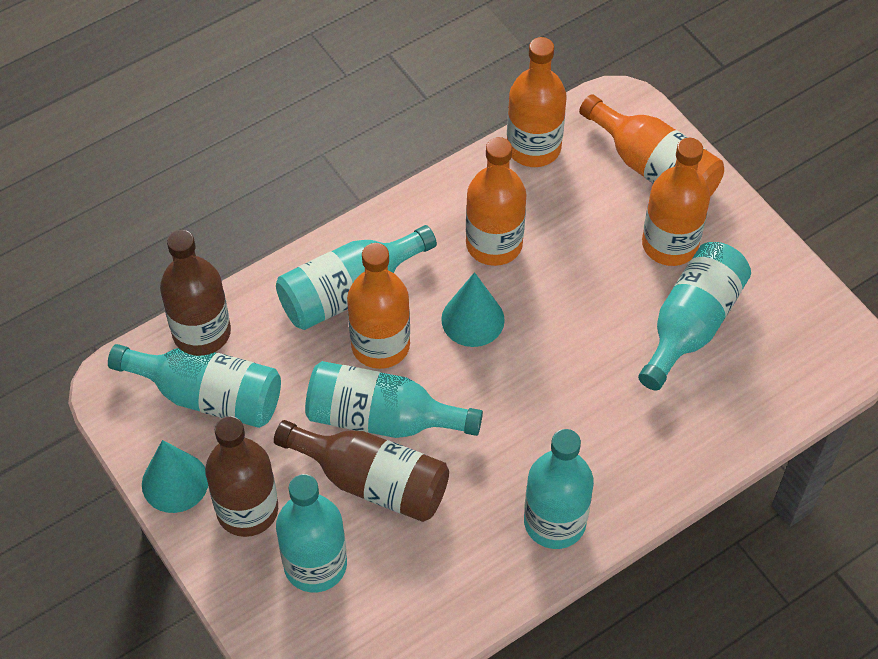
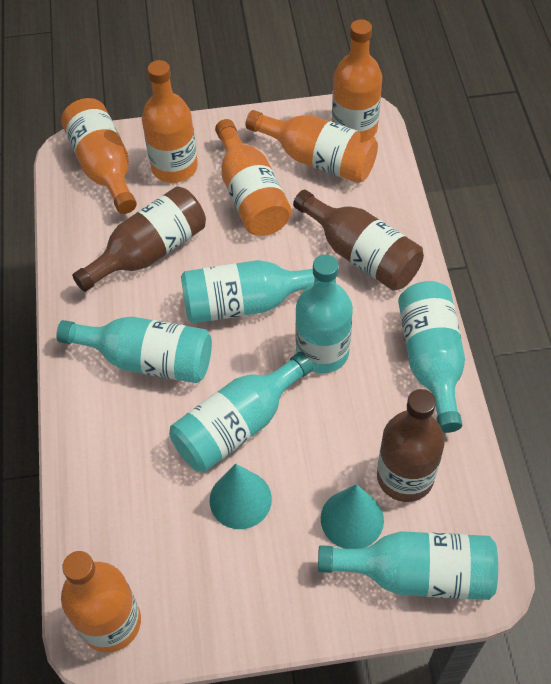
orange bottle: [347,243,410,369] [466,137,526,266] [507,37,566,167] [579,94,724,197] [642,138,710,266] = 5 -> [61,98,137,214] [61,551,141,652] [142,60,198,183] [215,119,292,236] [245,110,378,183] [332,19,382,136] = 6

